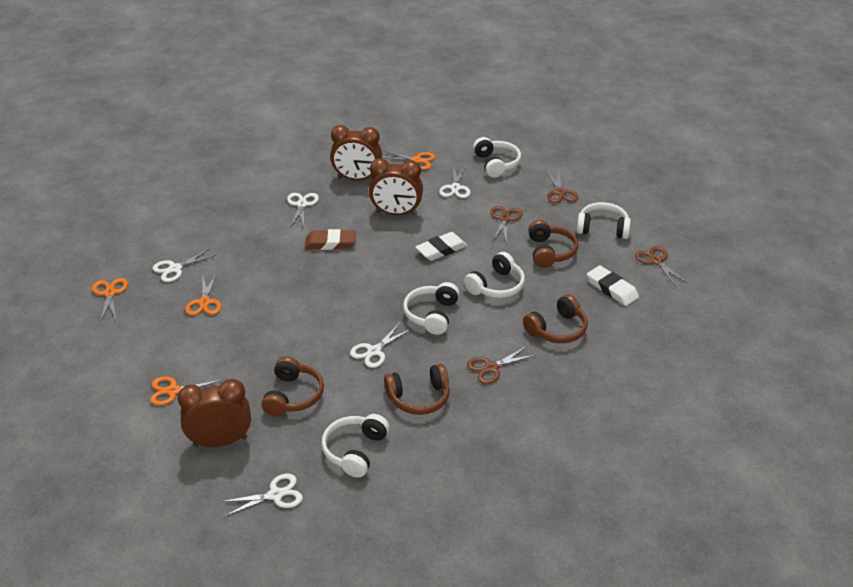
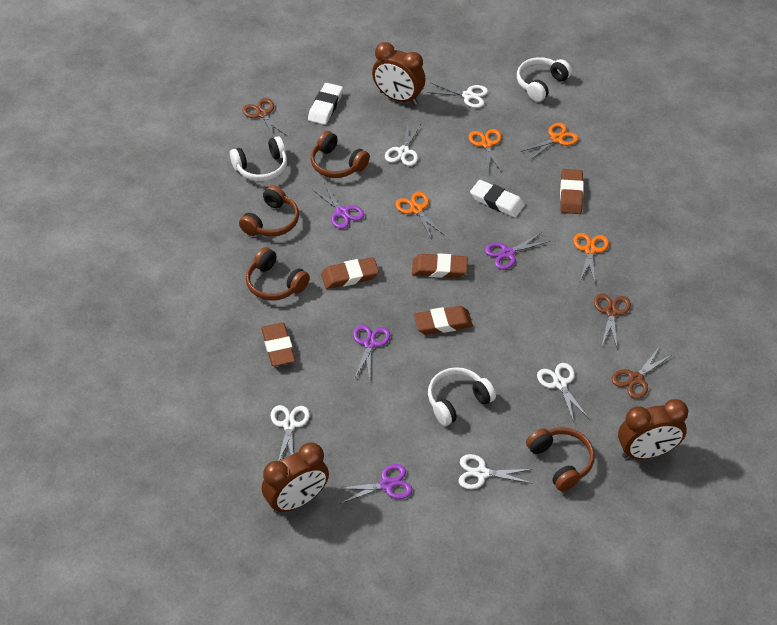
brown eraser: [305,229,356,250] = 1 -> [261,323,295,366] [321,257,379,289] [412,253,468,278] [414,306,473,335] [560,169,584,214] = 5
brown scissors: [467,346,536,384] [491,206,523,244] [546,170,578,203] [635,246,688,287] = 4 -> [242,98,287,138] [594,294,631,347] [612,347,672,399] = 3
purple scissors: none = 0 -> [312,183,364,229] [336,464,413,504] [353,325,390,380] [485,232,550,270] = 4
white headphones: [322,414,389,478] [403,282,460,335] [464,252,525,298] [473,137,521,178] [576,202,631,239] = 5 -> [230,136,287,181] [428,367,496,426] [517,57,572,102] = 3

